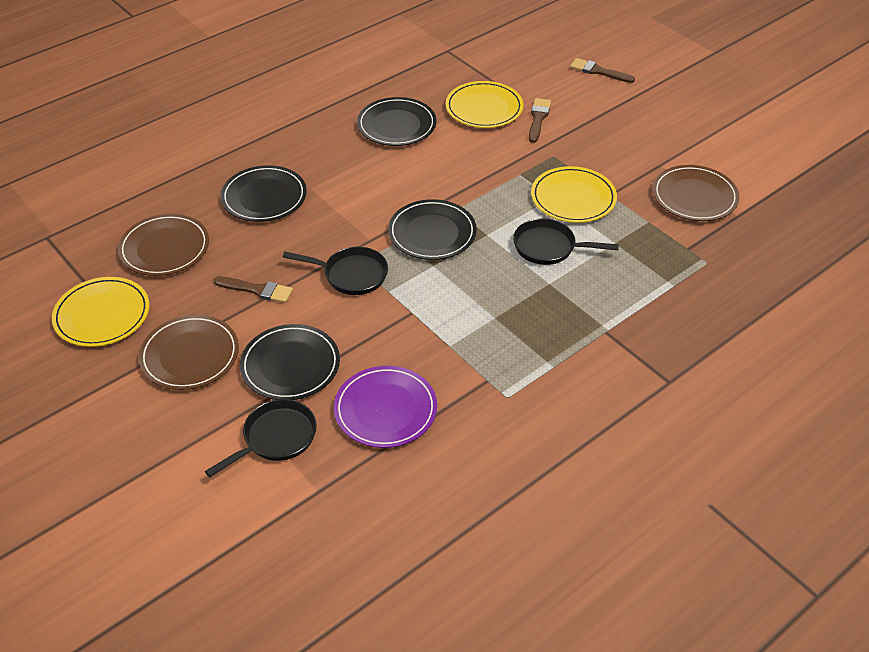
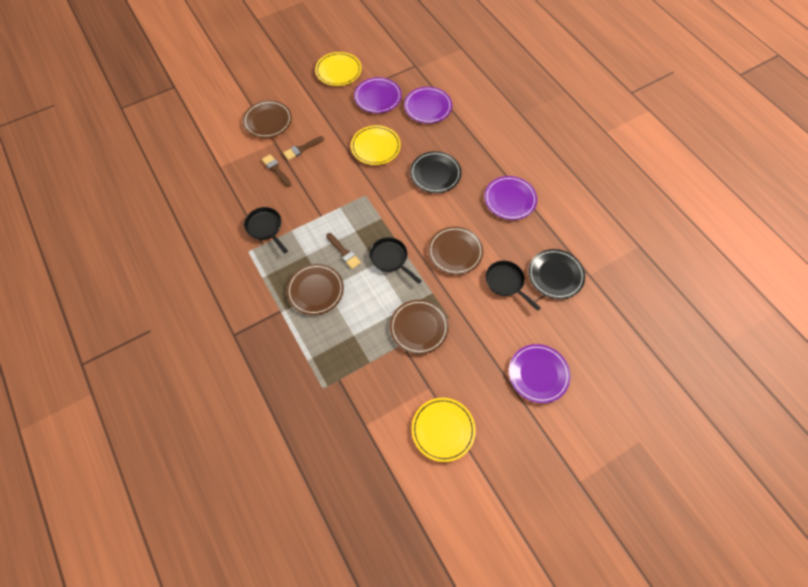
black plate: [221,165,307,222] [240,324,340,400] [357,97,436,146] [388,199,477,260] = 4 -> [410,151,461,193] [528,249,585,299] = 2
brown plate: [118,214,209,276] [139,315,239,390] [653,165,739,221] = 3 -> [243,100,292,138] [286,264,344,315] [390,299,449,354] [428,227,483,275] = 4
purple plate: [334,366,437,448] = 1 -> [354,77,402,113] [404,87,452,123] [484,176,537,220] [509,344,571,403] = 4

